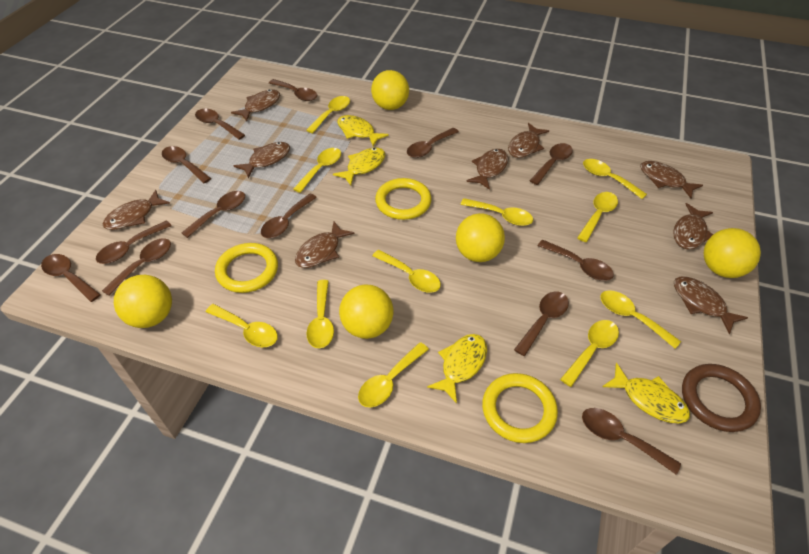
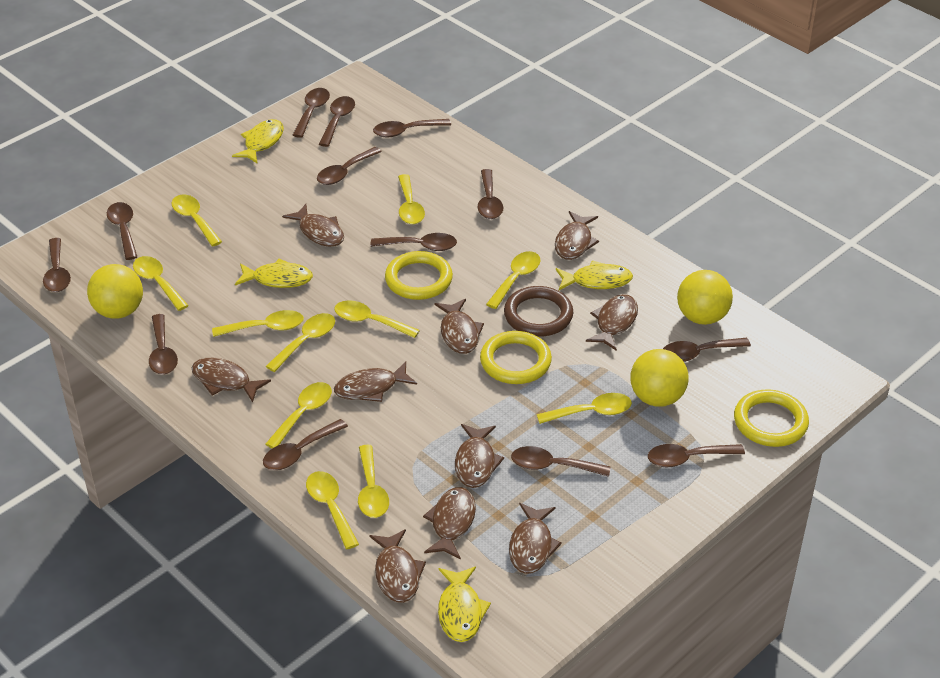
brown fish: [103,190,170,230] [231,89,280,121] [234,142,290,178] [295,222,355,268] [466,149,508,190] [508,123,549,158] [640,161,703,198] [673,203,713,250] [674,276,748,334] = 9 -> [192,358,271,402] [282,204,344,247] [334,361,417,402] [369,529,426,603] [423,487,476,559] [435,299,484,354] [455,424,504,488] [509,503,562,574] [555,211,599,260] [586,294,638,351] = 10
yellow ball: [114,275,172,328] [339,285,393,339] [371,70,409,110] [456,213,505,262] [703,228,761,278] = 5 -> [87,264,143,319] [630,349,689,407] [677,270,733,325] = 3

